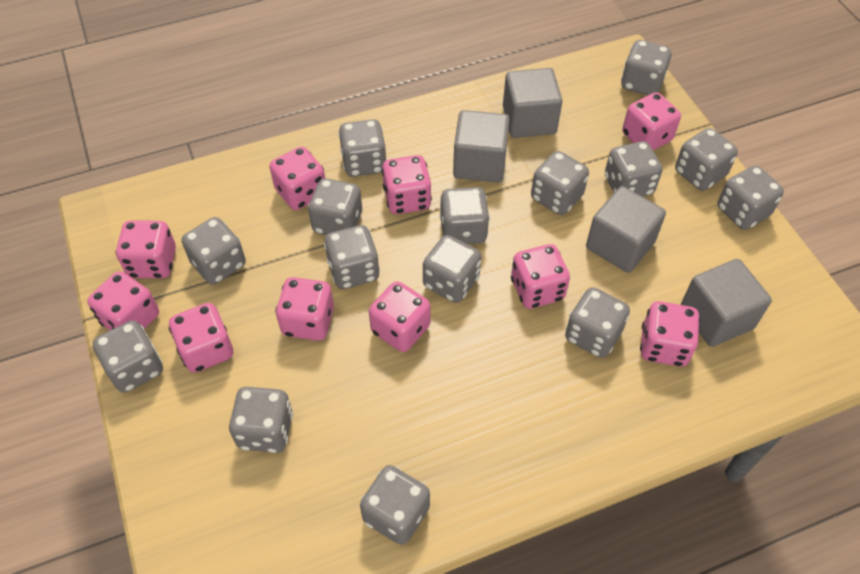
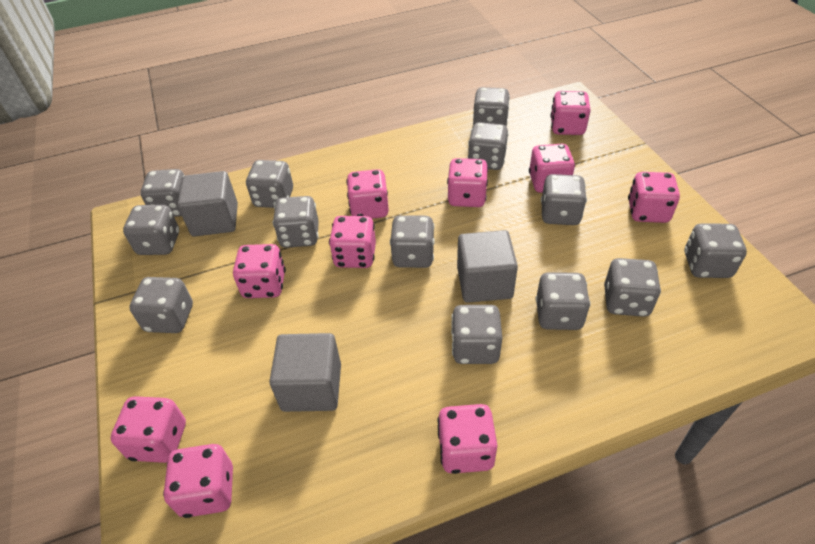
grey cube: [453,110,510,183] [503,68,563,138] [586,186,666,273] [681,259,772,347] = 4 -> [177,171,238,237] [269,333,341,412] [457,230,518,303] = 3
grey dice: [93,320,163,393] [182,217,246,285] [229,387,293,453] [308,178,362,235] [324,225,380,289] [338,119,387,177] [360,465,430,545] [423,235,481,303] [440,187,490,244] [531,151,589,215] [565,287,630,358] [605,141,662,197] [621,40,672,96] [675,128,738,191] [717,165,784,230] = 15 -> [123,205,179,255] [129,277,193,333] [141,169,184,217] [246,160,293,208] [273,196,319,248] [390,215,435,268] [451,305,502,364] [468,122,509,170] [473,87,510,126] [536,272,591,330] [541,174,587,225] [604,258,661,317] [684,223,747,278] = 13

